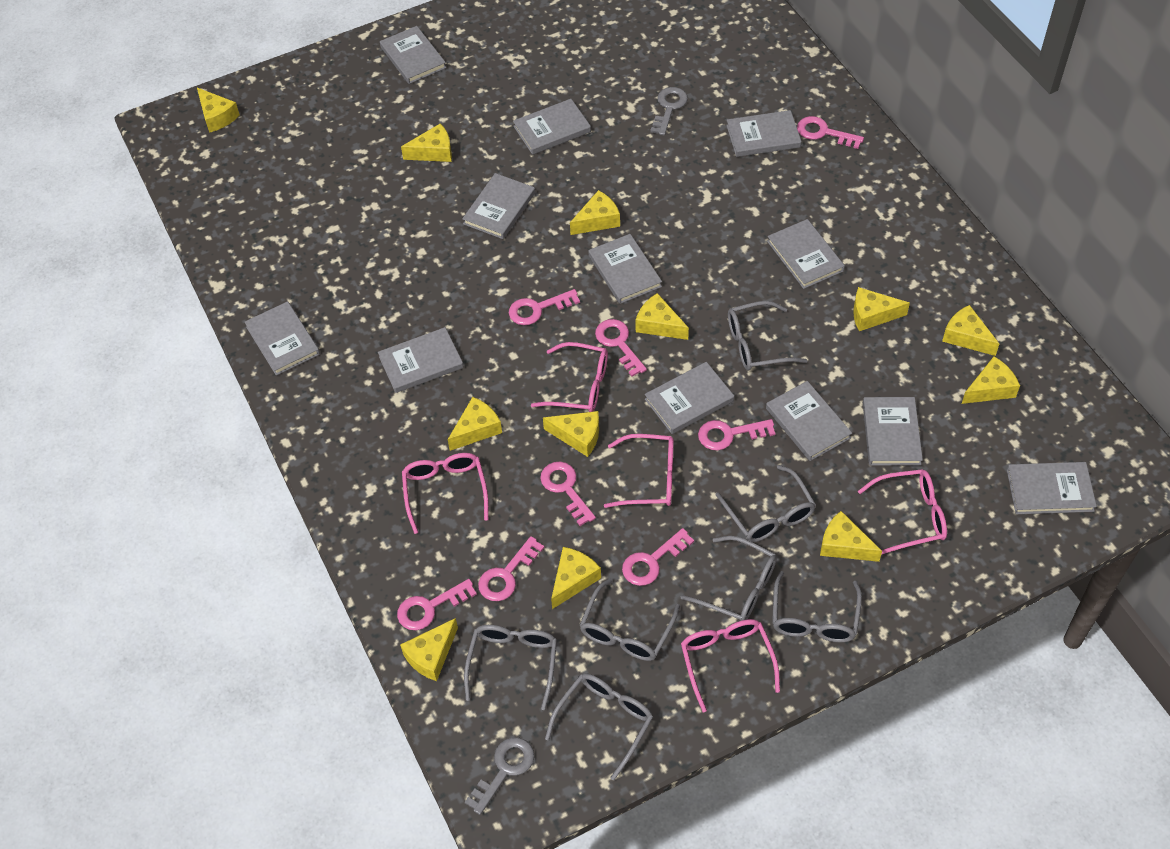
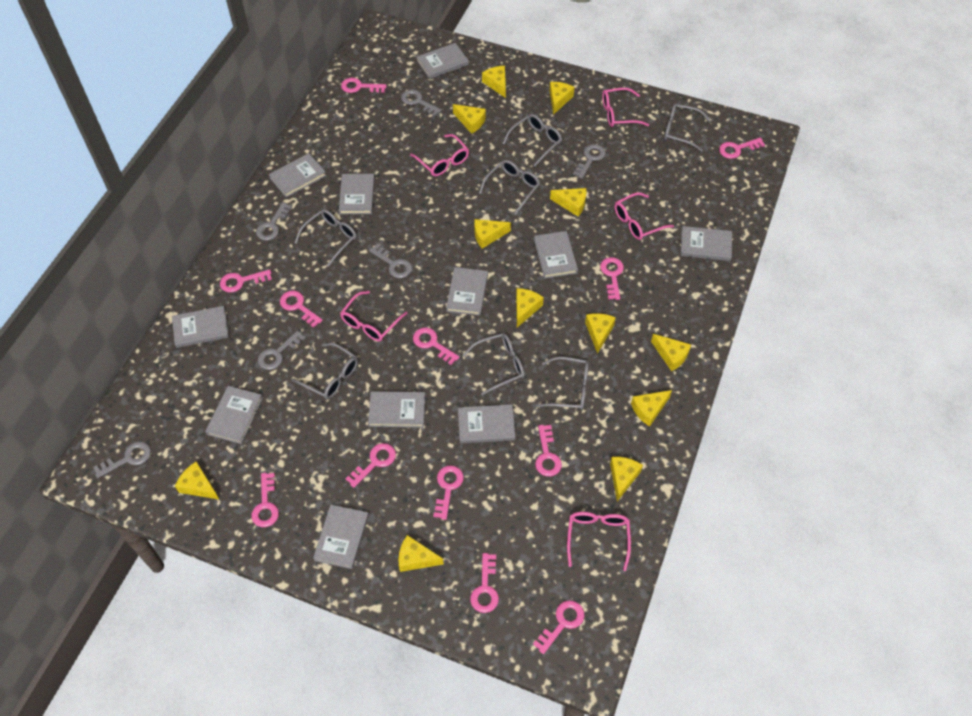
grey book: [245,301,320,376] [378,327,464,393] [380,26,446,84] [462,173,535,239] [513,99,591,155] [588,234,662,304] [645,362,734,434] [726,110,801,157] [766,381,852,461] [767,219,845,289] [863,397,923,466] [1007,462,1097,514] = 12 -> [172,306,229,348] [205,386,263,444] [269,153,327,198] [313,505,369,569] [339,174,375,214] [368,391,425,428] [417,43,469,79] [446,267,488,316] [458,404,515,443] [534,231,578,278] [681,226,732,261] = 11
grey key: [465,737,535,815] [650,87,688,136] = 2 -> [93,441,151,478] [256,202,292,241] [258,330,306,370] [369,244,412,278] [401,89,442,117] [573,144,605,179] = 6
pink key: [397,579,477,630] [478,536,544,601] [509,289,580,325] [540,462,596,526] [595,319,647,377] [622,528,694,586] [698,419,775,450] [797,116,864,149] = 8 -> [220,269,272,292] [252,473,279,527] [280,291,323,328] [341,78,387,93] [345,443,396,488] [413,327,459,365] [433,466,464,520] [470,553,499,613] [533,600,585,654] [535,425,562,476] [600,257,624,300] [719,138,765,159] = 12

